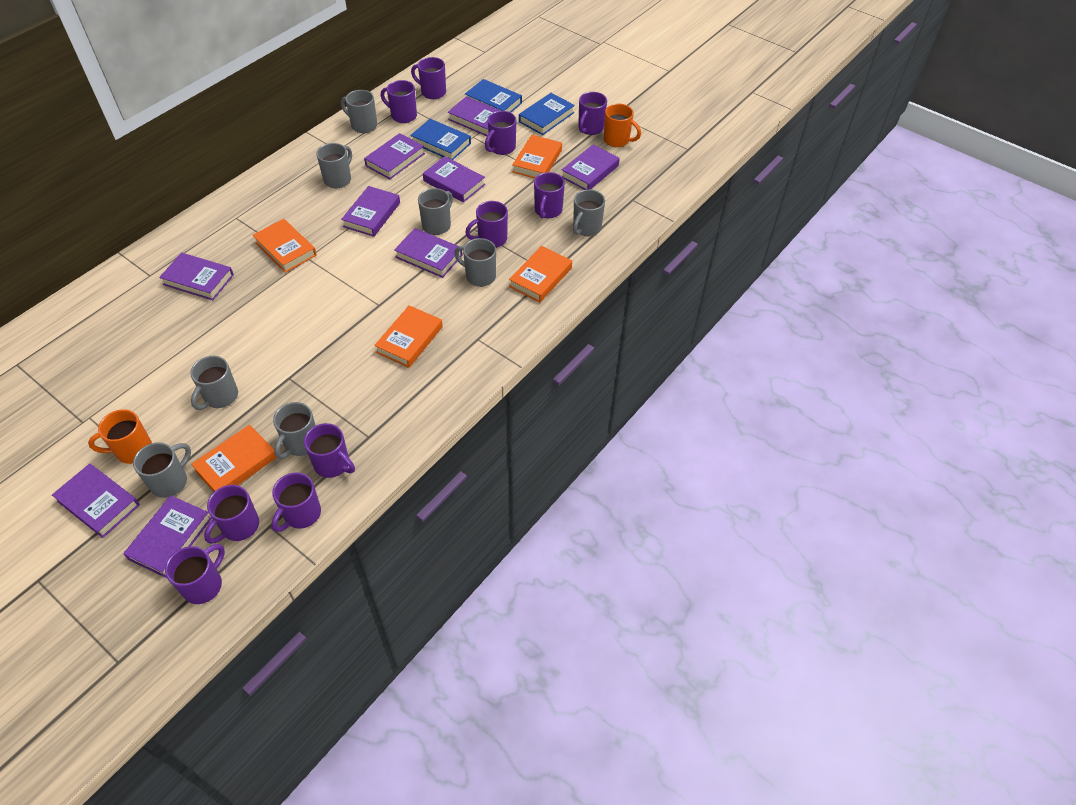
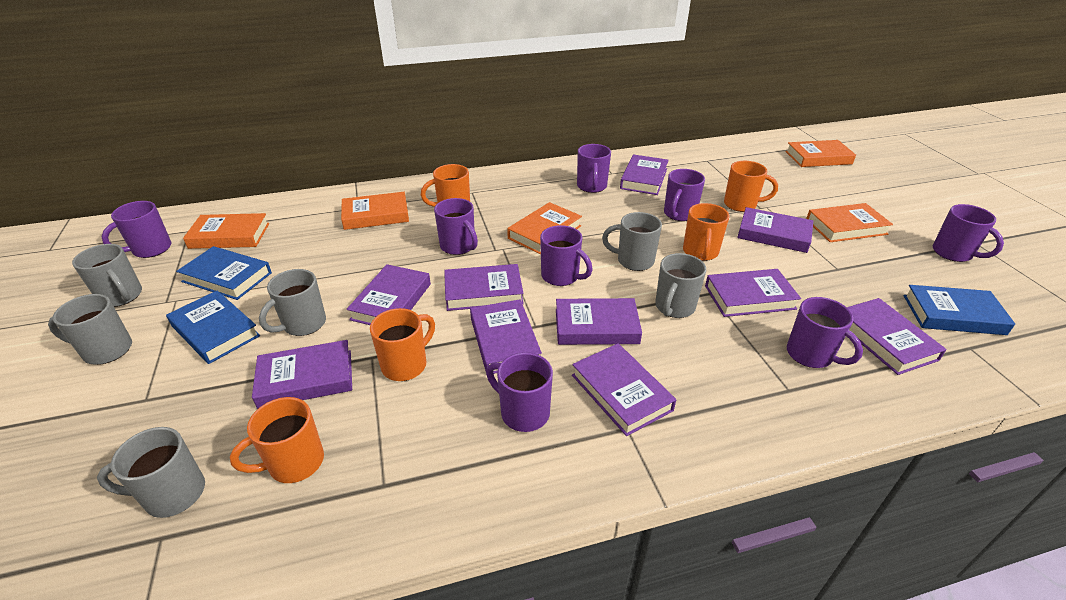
grey mug: [133,442,191,498] [190,356,238,410] [273,402,316,459] [316,143,352,188] [341,90,377,133] [418,188,453,235] [454,238,496,287] [573,189,605,236] = 8 -> [48,294,132,365] [72,244,142,307] [97,427,205,518] [259,269,326,336] [602,212,662,271] [655,253,706,318] = 6
orange mug: [88,409,152,464] [604,104,641,147] = 2 -> [230,397,324,483] [370,308,435,381] [421,164,470,207] [683,203,729,261] [724,161,778,212] = 5
purple book: [52,464,140,538] [123,495,212,578] [159,253,234,300] [341,186,400,237] [364,133,425,179] [394,228,463,278] [423,156,485,203] [448,96,501,136] [562,145,620,190] = 9 -> [252,340,352,409] [347,264,431,325] [444,264,524,311] [470,299,542,374] [556,298,642,345] [572,343,676,436] [620,154,669,195] [705,269,801,317] [737,207,813,253] [847,298,947,375] = 10
purple mug: [165,544,225,604] [204,485,259,544] [271,473,321,532] [304,423,355,478] [381,80,417,123] [411,57,446,99] [465,201,508,248] [485,111,516,155] [534,172,565,218] [578,92,607,135] = 10 -> [101,201,171,258] [434,198,478,255] [486,352,553,432] [540,225,593,286] [577,144,611,193] [664,169,705,221] [787,297,863,368] [933,204,1004,262] = 8

